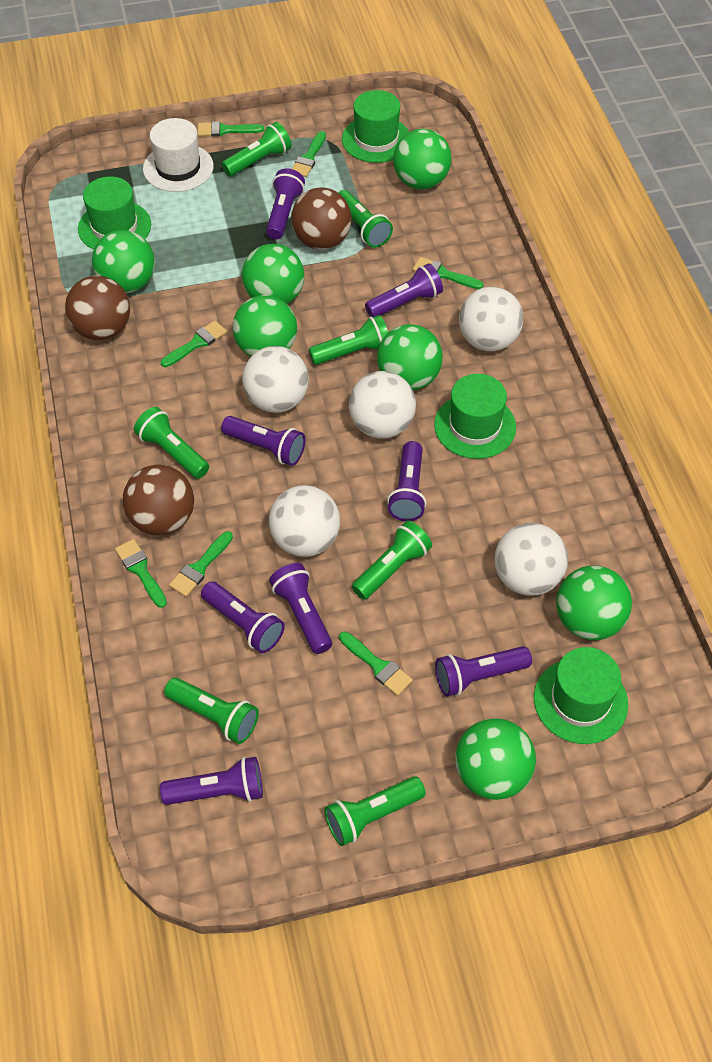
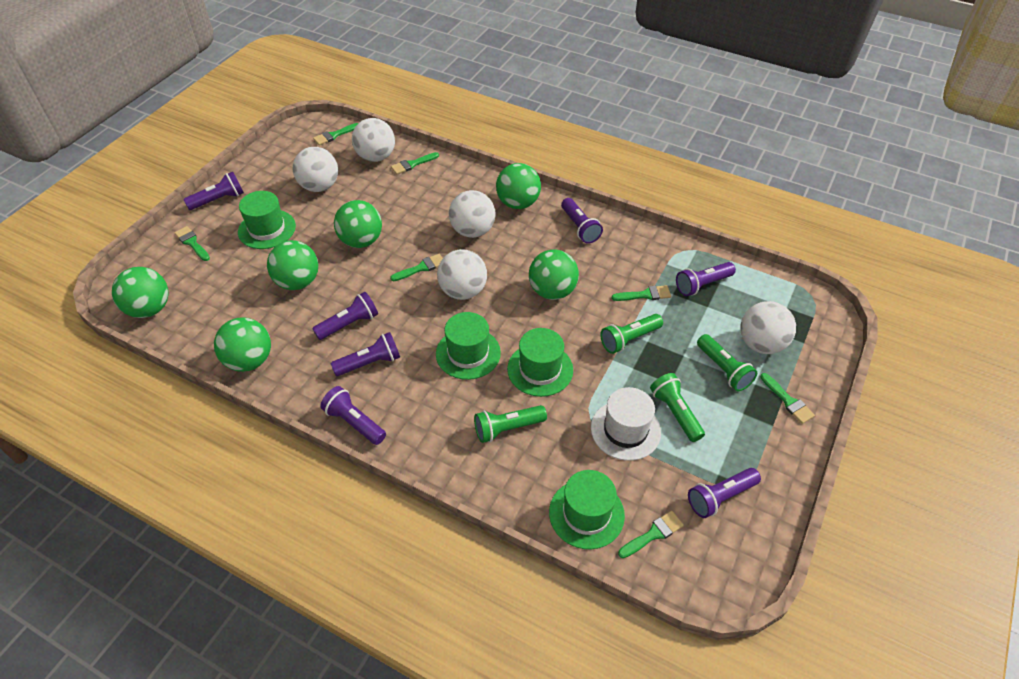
brown ball: [65,275,130,340] [123,465,194,535] [291,188,351,250] = 3 -> none = 0
green ball: [92,230,155,293] [232,295,297,357] [242,244,304,304] [377,324,443,390] [393,129,452,189] [455,718,536,800] [556,565,632,640] = 7 -> [112,267,169,318] [214,317,271,372] [267,240,318,290] [334,200,382,248] [496,163,541,209] [529,250,579,300] = 6
green flashlight: [134,407,209,479] [164,678,259,744] [222,122,292,176] [309,315,388,365] [324,776,426,846] [338,190,393,248] [352,521,432,600] = 7 -> [474,405,547,443] [600,314,663,354] [650,373,705,442] [697,334,757,391] = 4
purple flashlight: [160,757,263,805] [201,581,285,653] [221,416,305,466] [266,168,305,239] [269,563,332,654] [365,263,443,317] [387,441,426,521] [435,646,532,697] = 8 -> [183,172,244,210] [312,292,378,340] [320,386,386,445] [331,332,400,376] [561,198,603,244] [676,262,736,296] [688,468,761,518] = 7

